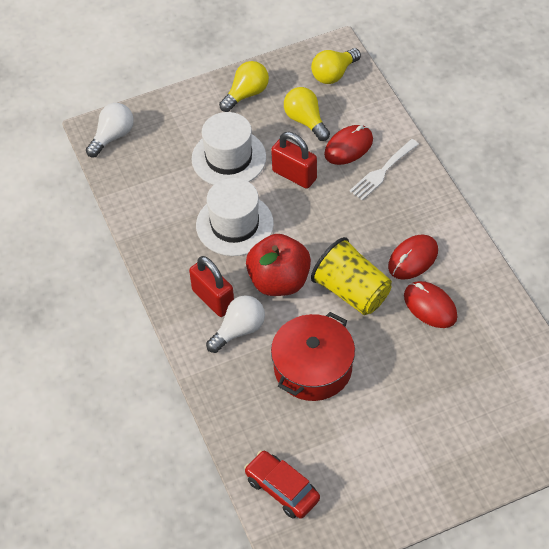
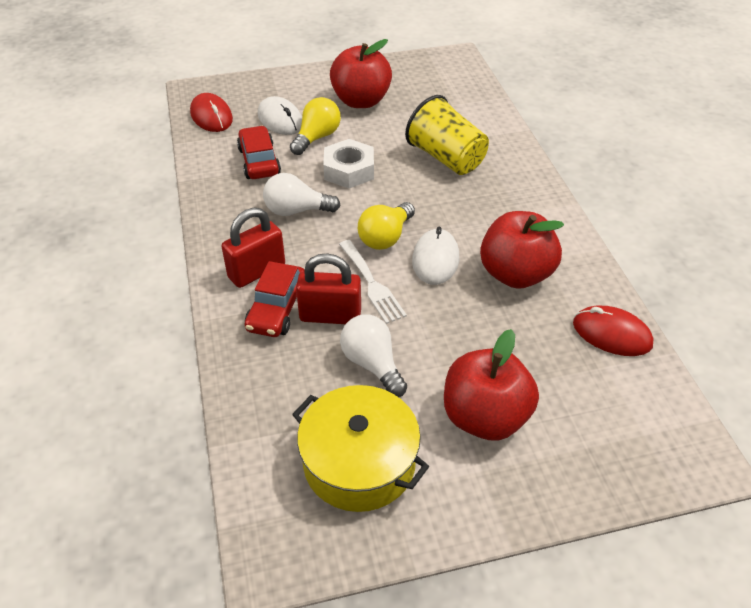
red apple: [246,234,311,296] = 1 -> [330,39,392,108] [444,329,539,441] [480,211,564,289] = 3
red car: [244,450,320,519] = 1 -> [237,126,281,179] [245,261,304,337] = 2
red mouse: [324,125,373,165] [388,234,438,280] [404,281,458,328] = 3 -> [190,93,233,132] [573,306,654,356] = 2
red pot: [271,312,355,401] = 1 -> none = 0
white hat: [191,112,266,185] [196,178,274,256] = 2 -> none = 0
white mouse: none = 0 -> [258,96,302,135] [412,227,459,285] = 2
white nut: none = 0 -> [323,139,374,188] = 1
yellow light bulb: [219,61,269,112] [284,87,330,141] [311,48,361,84] = 3 -> [290,97,341,155] [358,202,415,250] = 2
yellow pot: none = 0 -> [292,385,429,512] = 1

